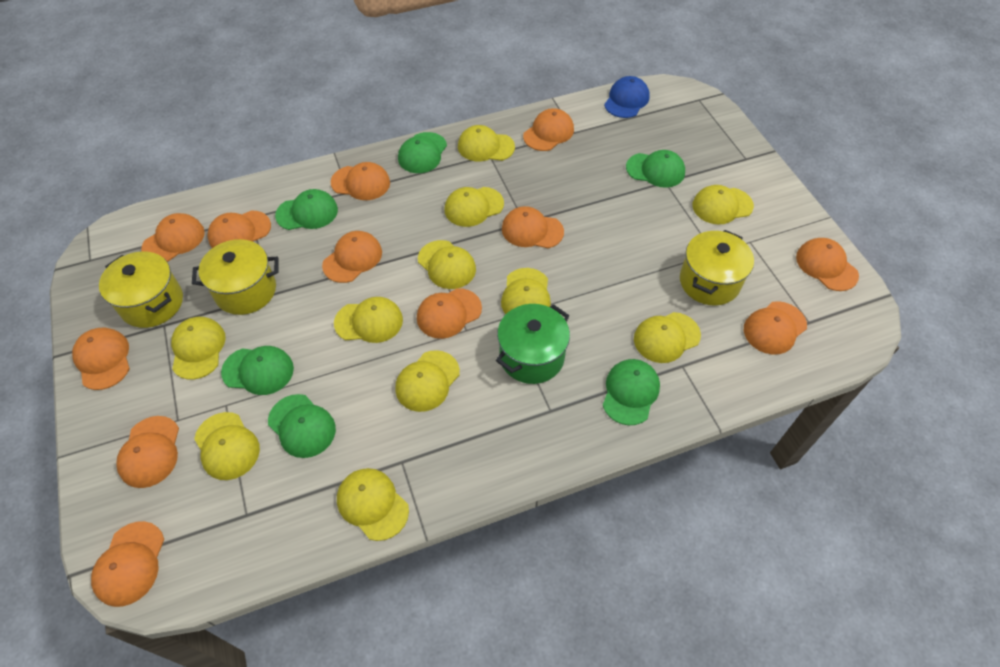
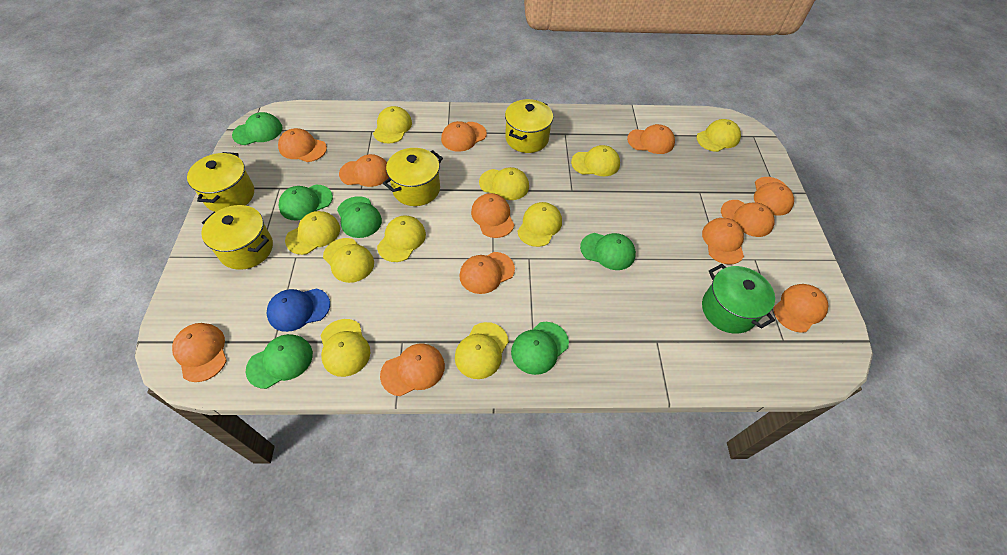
yellow cap: [171,317,226,380] [194,412,260,480] [334,297,403,343] [337,468,409,541] [395,350,460,412] [418,240,476,289] [445,187,504,227] [458,125,515,161] [501,268,551,314] [634,312,701,363] [692,185,754,224] = 11 -> [285,211,340,255] [321,319,370,377] [323,238,374,283] [373,106,412,143] [377,216,426,262] [455,322,509,379] [479,167,529,200] [517,202,562,247] [571,145,620,176] [697,119,741,152] = 10
yellow pot: [99,251,183,328] [192,239,278,315] [680,230,754,306] = 3 -> [187,152,254,212] [201,205,273,270] [383,148,443,206] [505,99,553,153] = 4

